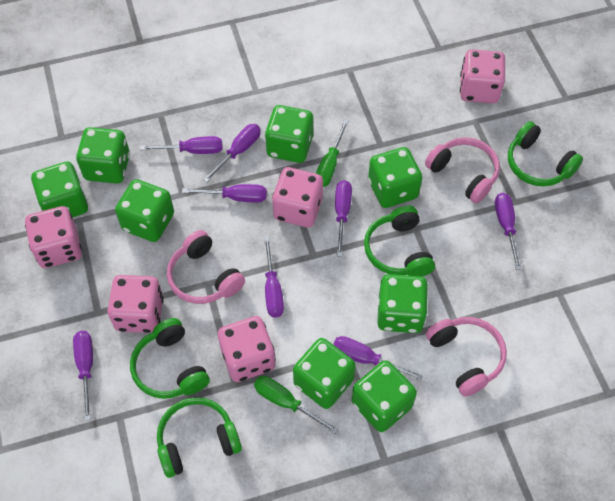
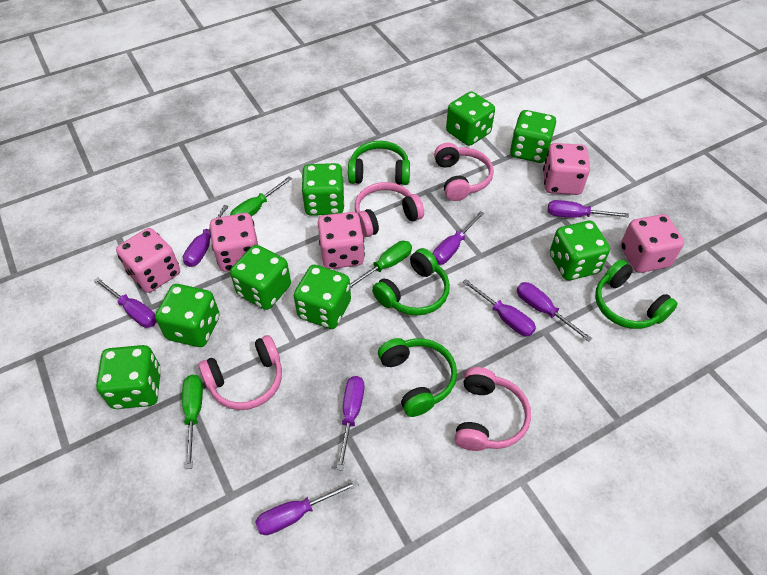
green screwdriver: [254,376,339,434] [316,120,349,187] = 2 -> [182,375,203,469] [230,176,292,217] [350,241,412,289] = 3
pink headphones: [167,230,245,304] [425,137,500,203] [426,317,507,397] = 3 -> [198,335,282,410] [355,182,424,237] [434,143,494,201] [455,367,531,451] = 4

